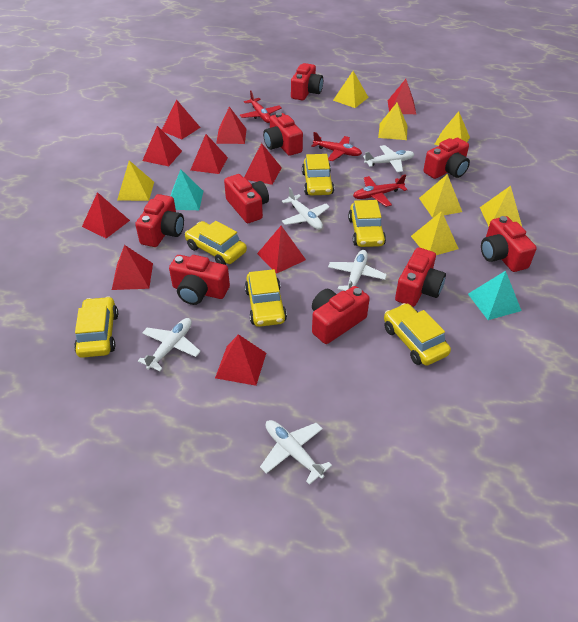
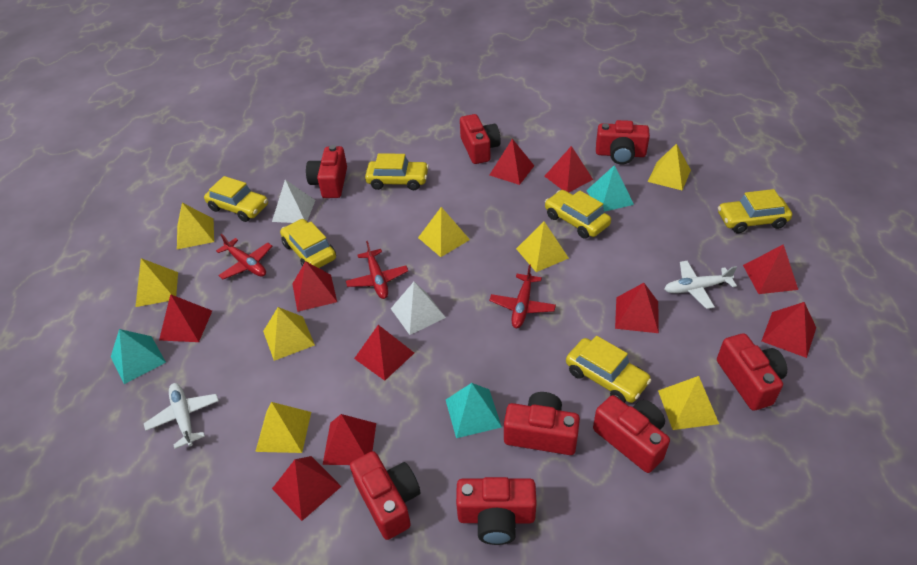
red camera: [135,194,184,247] [169,255,230,305] [224,174,269,223] [263,112,303,156] [291,63,323,100] [312,286,370,344] [395,247,446,307] [423,138,470,179] [481,216,537,272] = 9 -> [306,145,347,198] [350,451,420,540] [456,477,537,545] [460,114,501,164] [504,392,580,455] [593,395,670,473] [596,120,650,165] [717,333,787,411] = 8
turquoise pyramid: [171,169,203,210] [468,271,521,320] = 2 -> [111,329,166,384] [446,383,502,438] [586,165,634,212] = 3
white plane: [138,318,201,371] [260,420,332,485] [282,187,330,230] [328,250,387,291] [363,145,414,172] = 5 -> [144,383,219,449] [664,261,737,309] = 2
white pyramid: none = 0 -> [272,180,316,223] [391,282,446,335] = 2
yellow pyramid: [117,160,154,201] [333,71,369,108] [378,102,407,140] [411,211,459,255] [419,174,462,217] [435,111,470,145] [480,186,522,226] = 7 -> [135,258,178,307] [177,203,214,249] [255,402,311,453] [263,307,315,361] [418,207,470,257] [516,222,569,272] [648,143,691,190] [658,376,719,430] = 8

